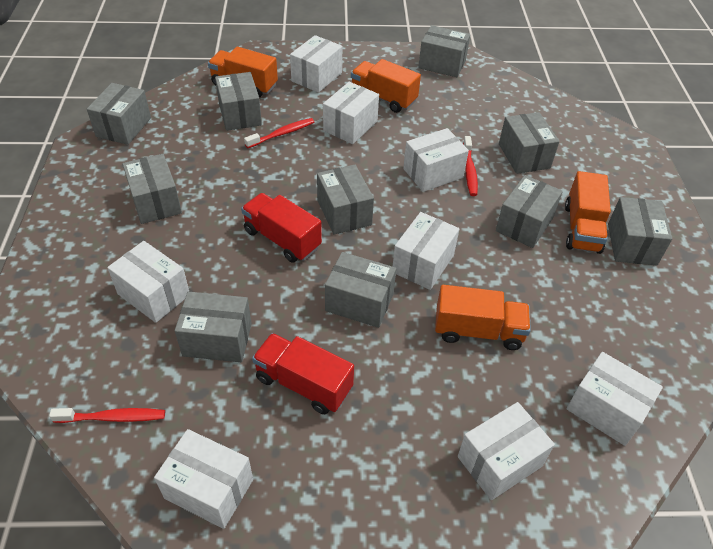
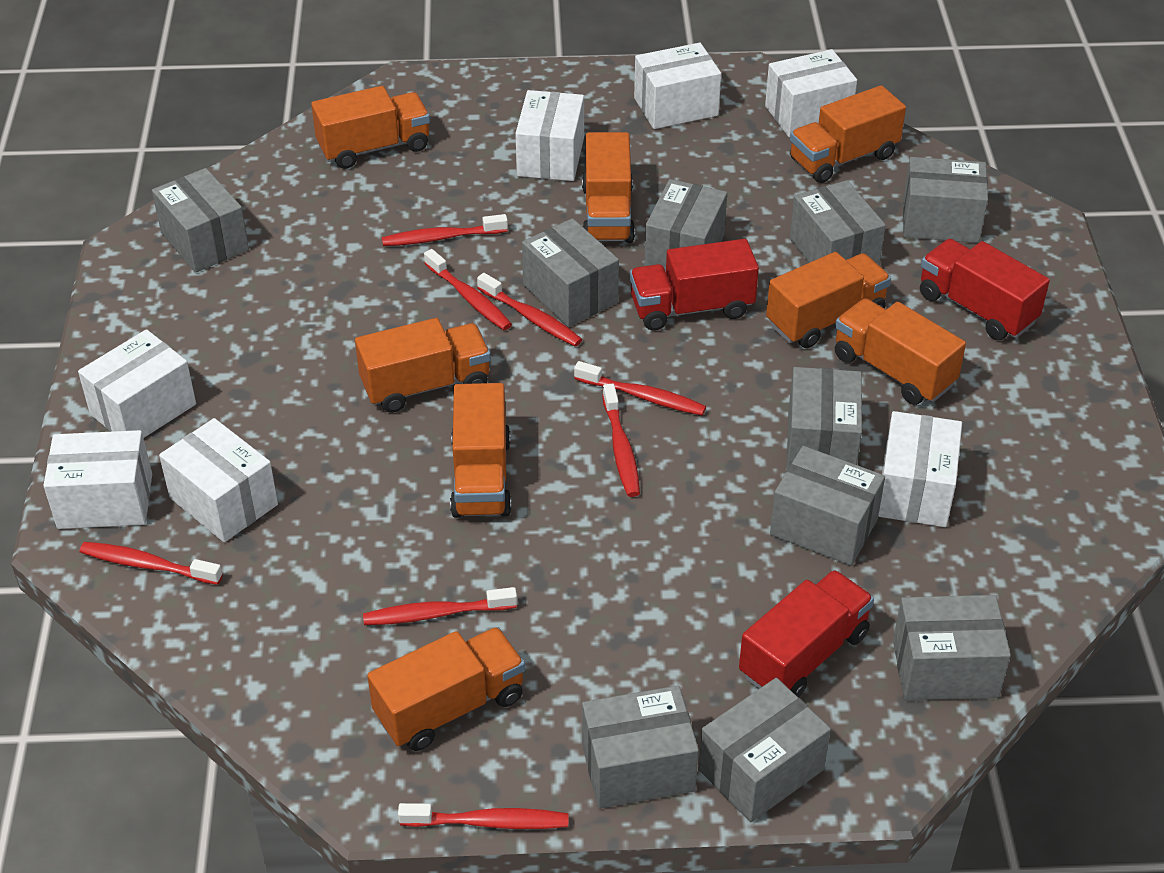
orange truck: [208,47,278,98] [351,59,421,113] [435,285,531,350] [565,171,611,254] = 4 -> [311,86,430,169] [355,318,491,413] [367,627,525,751] [450,383,512,518] [582,132,635,243] [766,252,891,348] [790,85,906,183] [835,298,966,405] = 8
red toothbrush: [49,408,165,423] [244,118,314,148] [463,136,478,196] = 3 -> [80,542,223,585] [363,587,517,625] [382,214,508,246] [398,803,569,829] [424,249,512,330] [477,273,582,347] [574,361,706,415] [602,383,640,497] = 8
red truck: [241,193,322,262] [252,333,354,414] = 2 -> [630,239,759,331] [739,570,874,698] [920,239,1050,340] = 3
white box: [107,241,189,323] [154,429,253,529] [290,35,342,93] [323,82,379,144] [392,212,460,290] [403,128,469,192] [458,402,555,500] [567,352,663,446] = 8 -> [43,430,152,529] [78,329,196,438] [159,418,278,542] [515,90,584,181] [634,43,721,129] [765,49,857,137] [878,411,962,527] = 7

